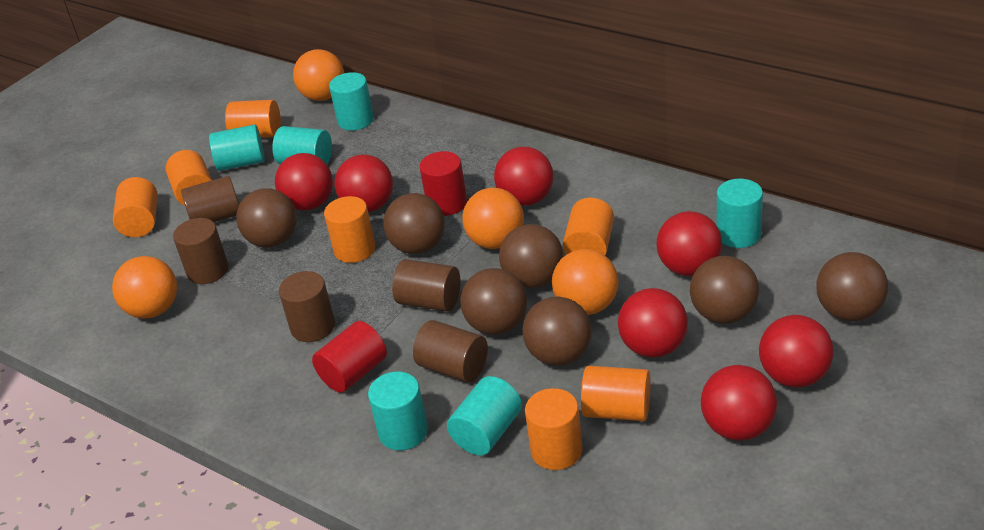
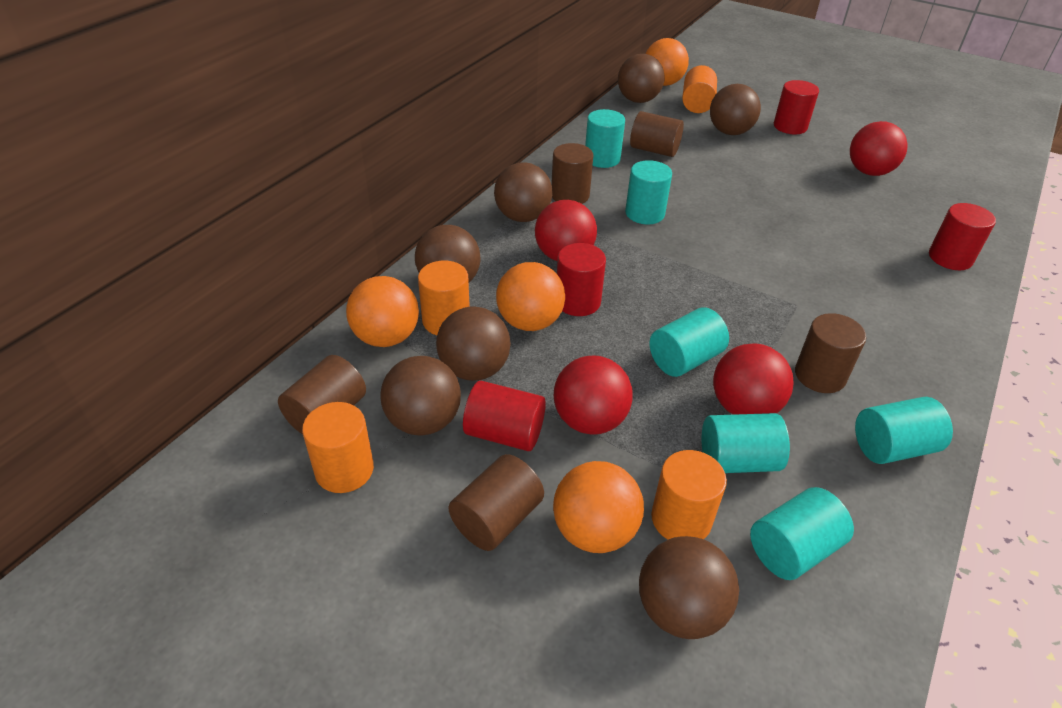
orange cylinder: [113,177,158,237] [165,150,212,206] [225,100,281,138] [324,196,376,263] [525,388,583,470] [563,198,614,255] [581,366,650,421] = 7 -> [302,402,374,493] [418,261,470,335] [651,450,727,539] [682,65,717,113] = 4
red ball: [275,153,333,210] [334,154,393,212] [494,147,553,206] [618,288,688,358] [657,211,722,276] [701,365,777,441] [759,315,834,387] = 7 -> [535,200,597,261] [554,356,633,435] [713,343,793,415] [850,121,908,176] = 4
red cylinder: [312,321,387,393] [419,151,467,216] = 2 -> [463,381,546,451] [557,243,606,316] [774,80,819,134] [929,203,996,270] = 4

